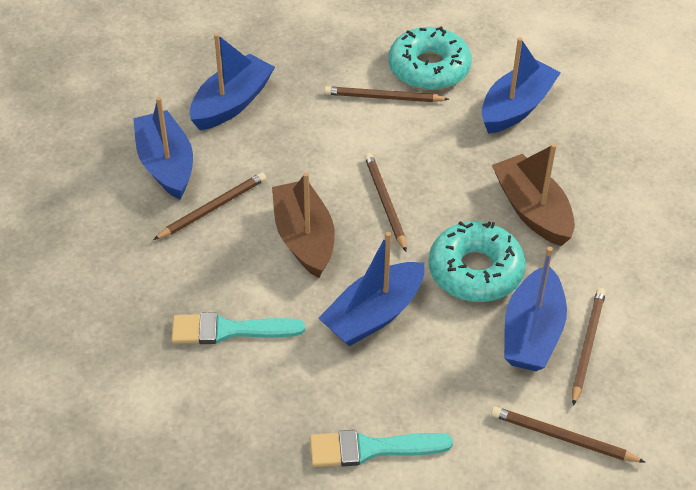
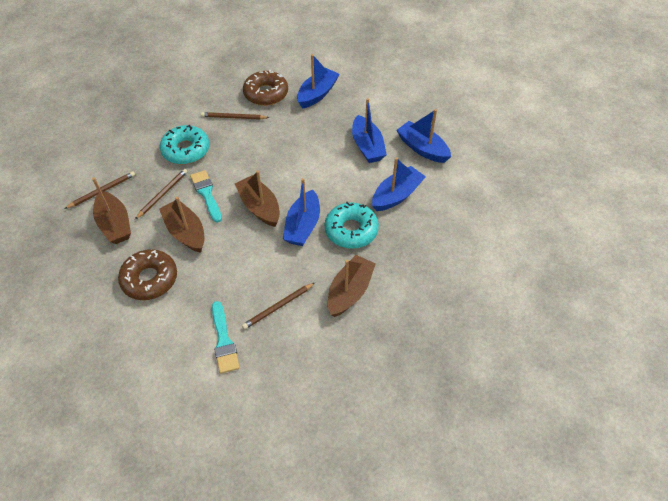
brown boat: [272,172,335,278] [492,143,575,246] = 2 -> [92,177,131,244] [159,196,205,253] [235,170,280,227] [328,255,376,317] = 4
brown donut: none = 0 -> [118,249,177,300] [243,70,288,106] = 2
brown pencil: [153,172,266,240] [324,86,449,102] [365,153,407,252] [491,407,645,462] [572,288,606,406] = 5 -> [64,171,135,209] [135,169,187,219] [201,112,269,120] [242,283,315,330] = 4

